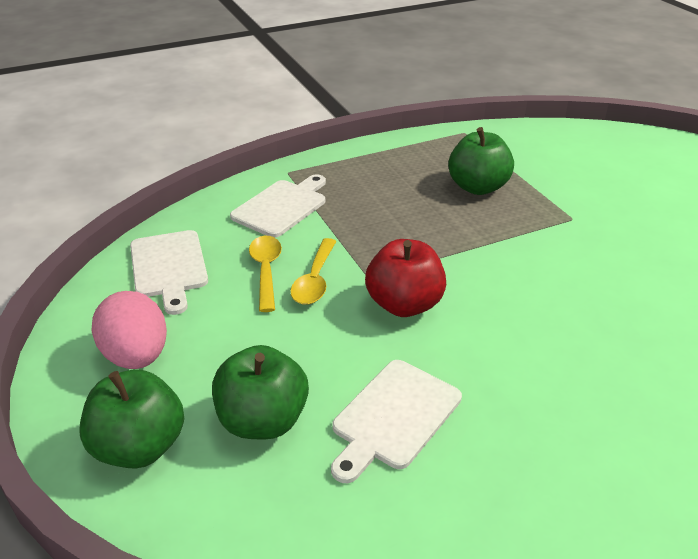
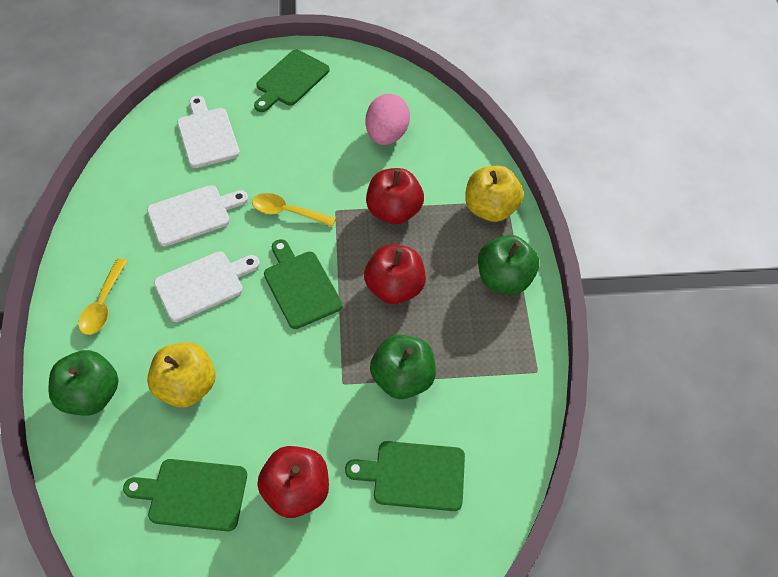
green cutting board: none = 0 -> [123,459,247,532] [254,50,330,112] [264,239,343,329] [345,441,465,511] = 4
red apple: [365,239,446,317] = 1 -> [257,446,329,518] [364,245,426,304] [366,168,424,224] = 3
yellow apple: none = 0 -> [147,342,216,407] [465,166,524,222] = 2

